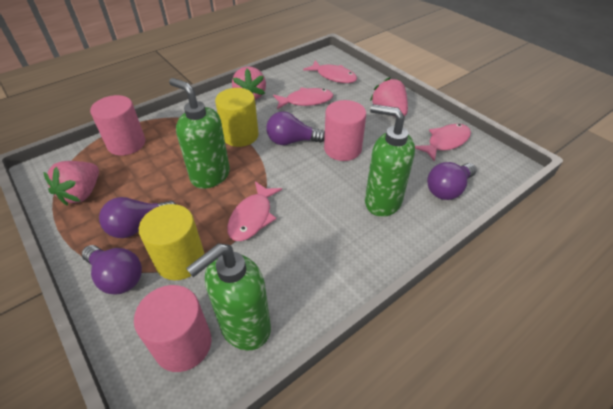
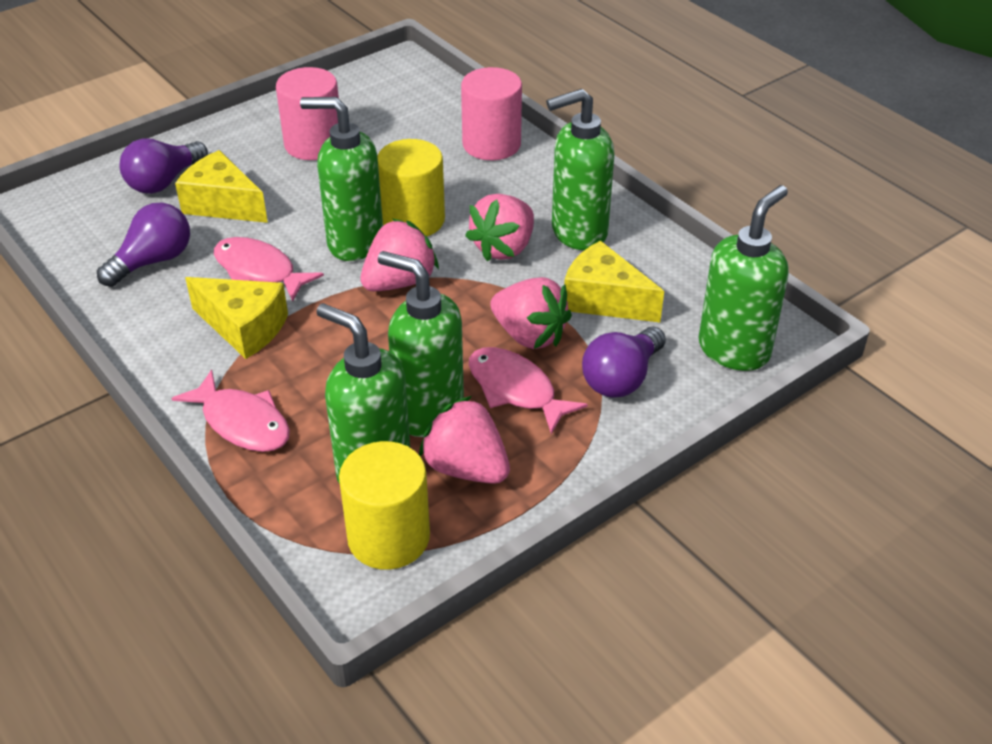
green soap dispenser: [169,78,230,189] [186,243,271,350] [365,104,415,217] = 3 -> [300,97,383,261] [316,303,410,484] [378,251,464,437] [546,89,614,250] [699,185,789,371] = 5
pink cylinder: [90,95,145,156] [134,285,211,372] [324,100,366,161] = 3 -> [276,67,339,160] [461,67,522,160] = 2
pink fish: [227,181,282,241] [273,87,333,109] [303,60,357,83] [415,124,471,162] = 4 -> [171,370,290,452] [214,237,324,302] [469,347,588,434] = 3
pink strawberry: [43,161,99,206] [232,66,266,100] [370,77,408,117] = 3 -> [360,219,439,291] [419,396,510,484] [465,194,534,262] [490,277,572,349] = 4
purple light bulb: [82,245,142,294] [99,197,176,238] [266,111,325,145] [427,162,477,200] = 4 -> [97,202,190,287] [119,138,208,194] [582,327,666,398] = 3
yellow cheese: none = 0 -> [175,150,268,223] [185,277,288,359] [564,240,664,322] = 3

